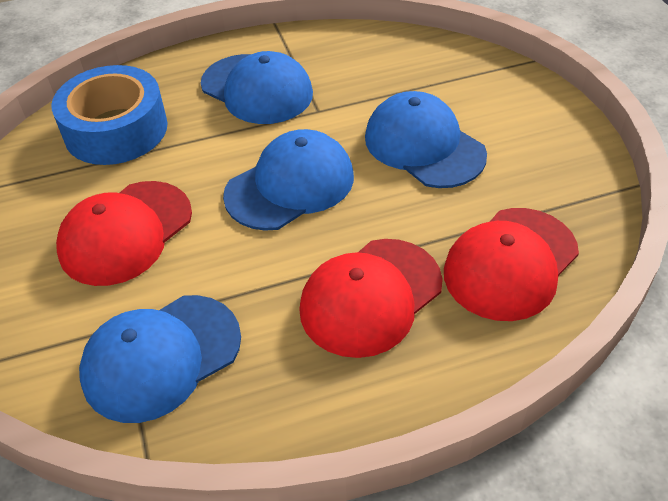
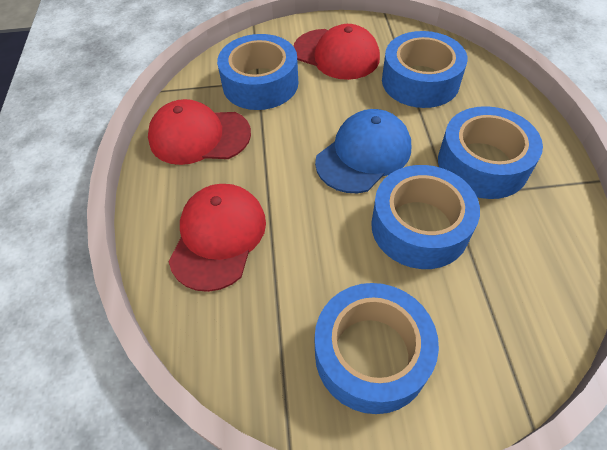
blue cap: [79,295,241,423] [201,51,313,124] [223,129,354,231] [365,91,487,188] = 4 -> [315,109,411,193] = 1
blue tape: [51,65,168,165] = 1 -> [217,34,298,110] [314,283,439,414] [371,165,480,269] [382,31,468,108] [438,106,543,199] = 5

